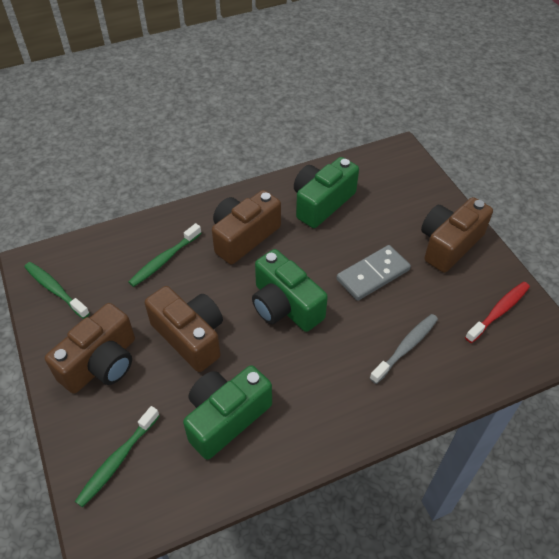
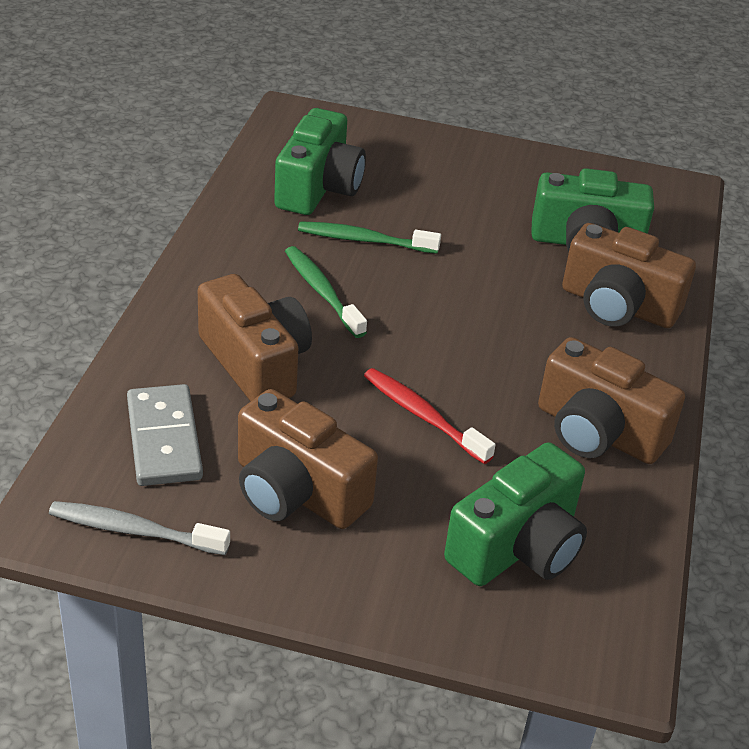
green toothbrush: [24,262,90,319] [75,406,160,507] [129,223,201,287] = 3 -> [285,246,367,338] [298,221,441,254] = 2

